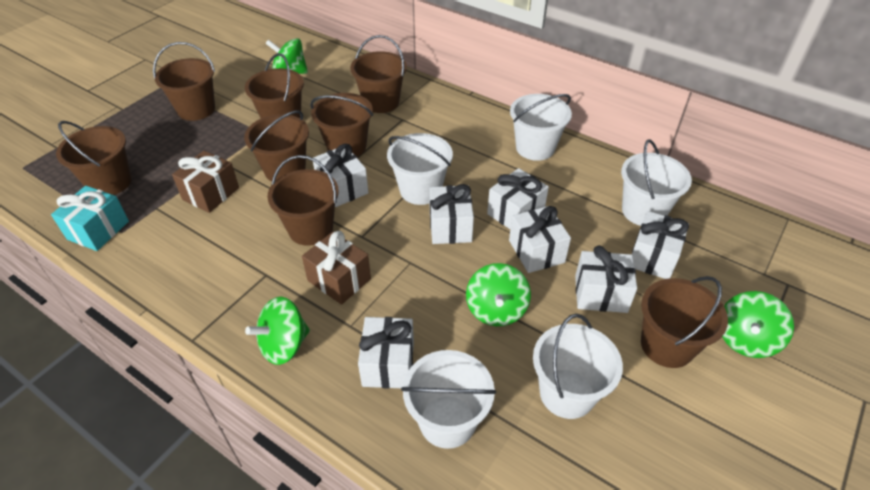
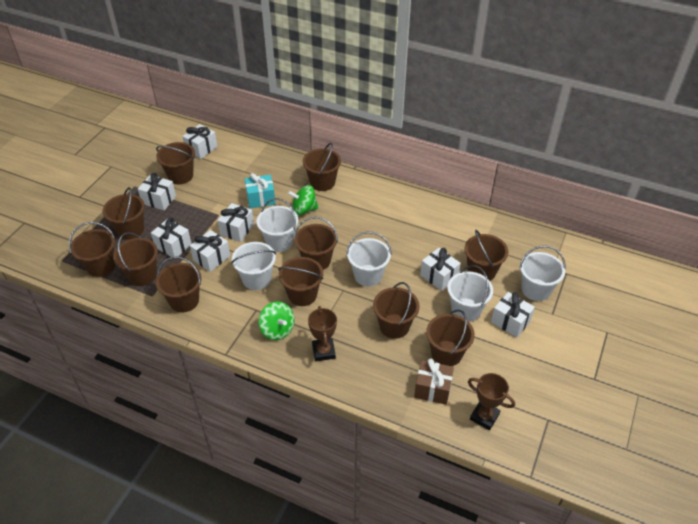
brown bucket: [56,121,132,195] [153,42,215,121] [244,111,309,182] [245,53,304,118] [267,155,339,246] [310,93,373,157] [350,35,407,113] [641,276,728,368] = 8 -> [69,222,115,277] [103,187,145,240] [113,232,158,286] [156,142,195,184] [156,256,202,313] [278,257,323,306] [294,217,338,270] [303,143,341,191] [373,282,420,339] [426,310,475,366] [465,230,508,281] = 11
brown gift: [172,151,239,213] [302,231,371,305] = 2 -> [414,359,454,405] = 1
brown trophy: none = 0 -> [308,306,337,361] [468,373,515,430] = 2
green spinning top: [245,297,310,365] [265,38,308,74] [466,263,531,326] [722,291,794,358] = 4 -> [258,301,295,340] [288,185,319,215] = 2

